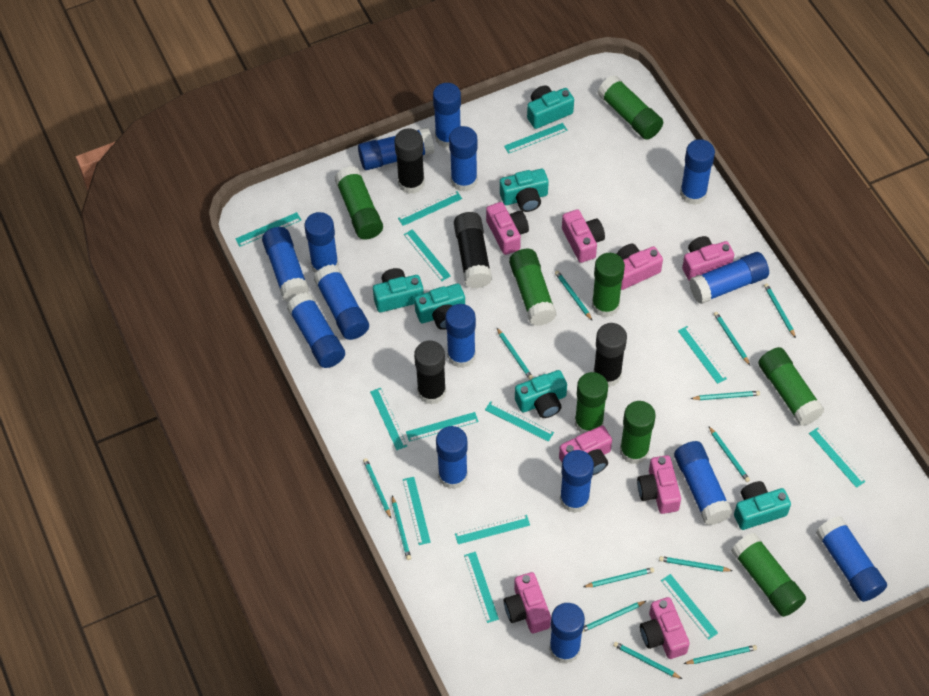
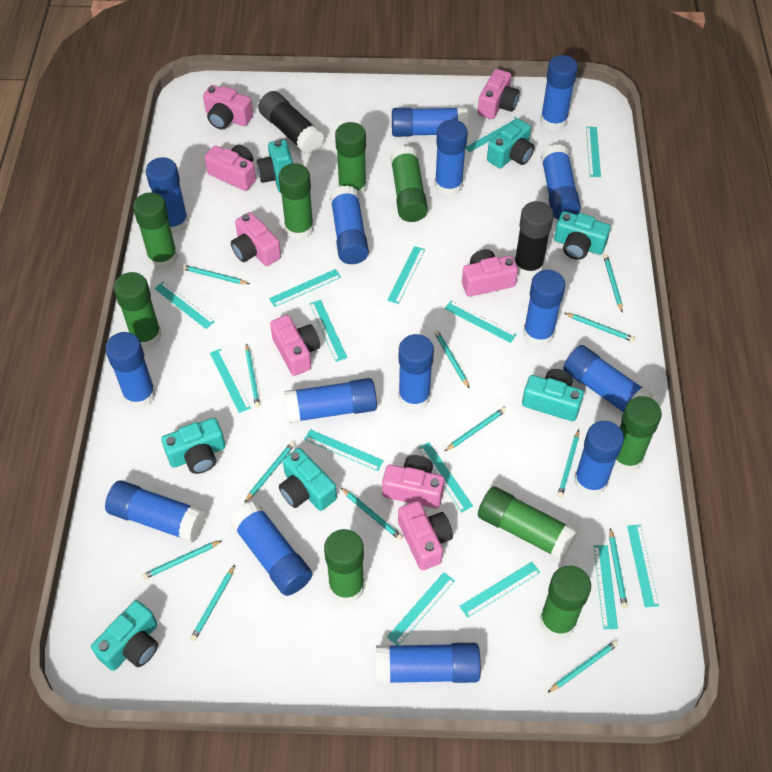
black glue stick: [394,128,425,194] [414,341,446,405] [454,212,492,288] [594,323,627,387] = 4 -> [258,91,324,155] [514,201,554,278] = 2
green glue stick: [335,166,383,240] [509,249,557,326] [575,372,608,434] [592,253,625,318] [598,75,663,140] [620,401,656,464] [731,533,806,617] [758,347,825,426] = 8 -> [114,272,162,349] [133,192,178,269] [278,163,314,240] [324,529,365,603] [335,122,367,197] [390,146,428,222] [478,486,578,561] [540,566,591,639] [614,396,662,472] = 9
turquoise camera: [373,268,424,312] [414,283,465,330] [500,169,549,212] [515,370,567,418] [527,85,574,129] [734,481,791,530] = 6 -> [91,600,158,671] [161,418,225,474] [257,140,293,193] [279,448,337,511] [487,118,534,168] [522,369,584,421] [554,211,611,260] = 7
turquoise ruler: [235,212,301,247] [370,388,407,450] [398,191,462,226] [403,477,431,545] [404,229,451,281] [406,412,479,442] [455,515,530,544] [464,552,499,623] [485,401,554,442] [504,123,567,154] [661,574,718,640] [678,326,727,384] [809,428,866,488] = 13 -> [154,282,215,329] [210,349,251,413] [269,269,341,307] [304,429,384,471] [309,300,347,362] [387,246,425,304] [387,572,455,645] [418,442,473,512] [445,301,517,343] [459,562,540,618] [465,117,517,152] [586,127,601,177] [594,545,618,629] [627,525,659,607] = 14

